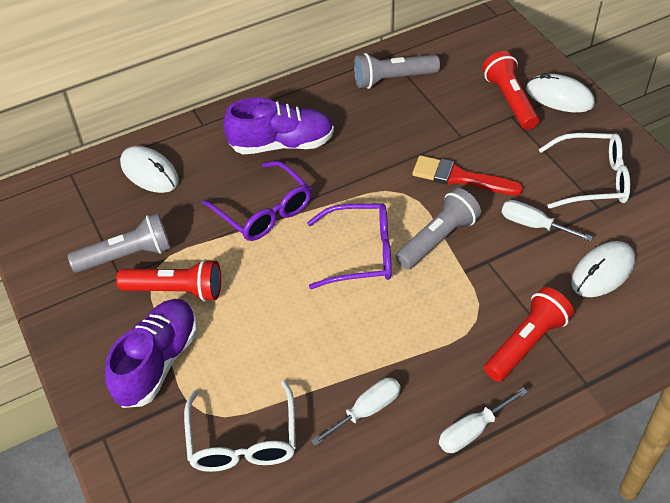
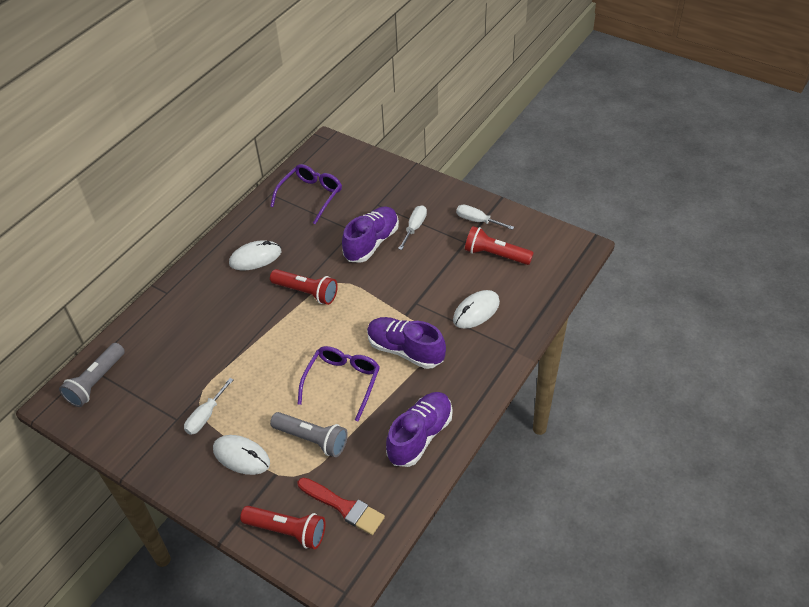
grey flashlight: [67,213,171,273] [354,53,440,89] [395,188,481,270] = 3 -> [59,343,125,407] [270,412,348,457] = 2
purple shoe: [105,299,197,408] [223,98,334,154] = 2 -> [342,206,399,263] [367,317,446,369] [386,392,453,467] = 3
white glasses: [184,380,296,472] [539,133,630,209] = 2 -> none = 0

